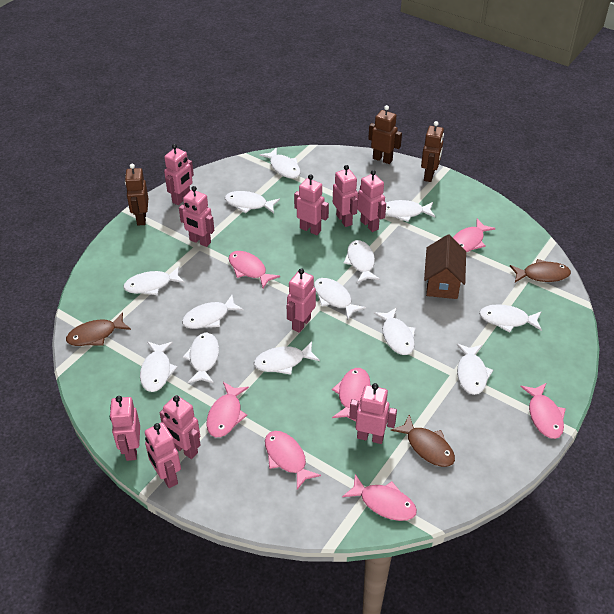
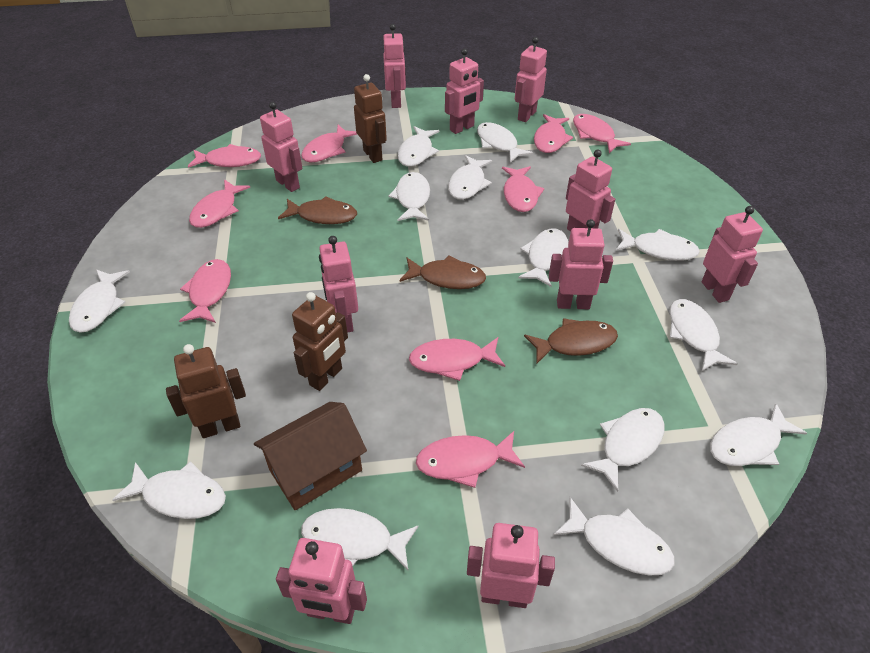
pink fish: [206,382,249,437] [229,251,280,288] [265,431,321,490] [332,368,371,422] [342,474,417,521] [453,219,496,252] [520,383,566,439] = 7 -> [179,259,231,323] [188,144,261,168] [189,179,250,228] [301,125,357,162] [409,337,505,381] [416,431,525,488] [502,166,544,212] [534,114,573,153] [573,114,631,153] = 9

